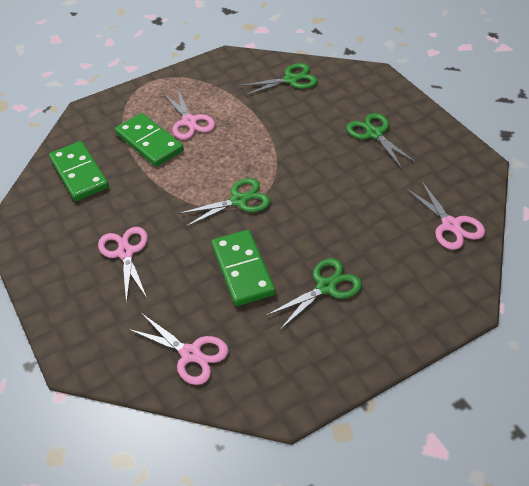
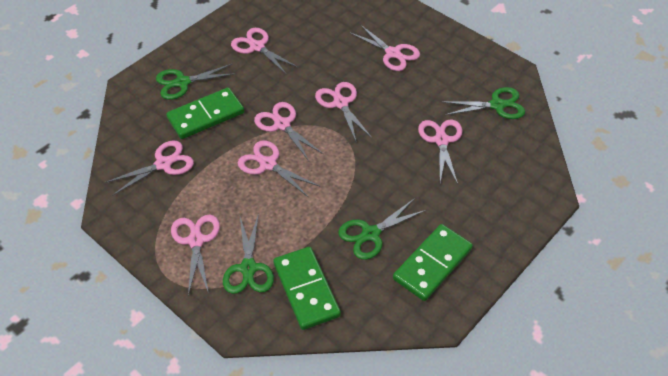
pink scissors: [98,227,148,304] [128,313,229,385] [163,89,215,139] [406,181,485,250] = 4 -> [105,141,194,196] [171,215,220,295] [231,28,299,75] [238,140,319,197] [254,102,323,161] [315,82,372,141] [349,25,420,71] [418,120,462,184] = 8

